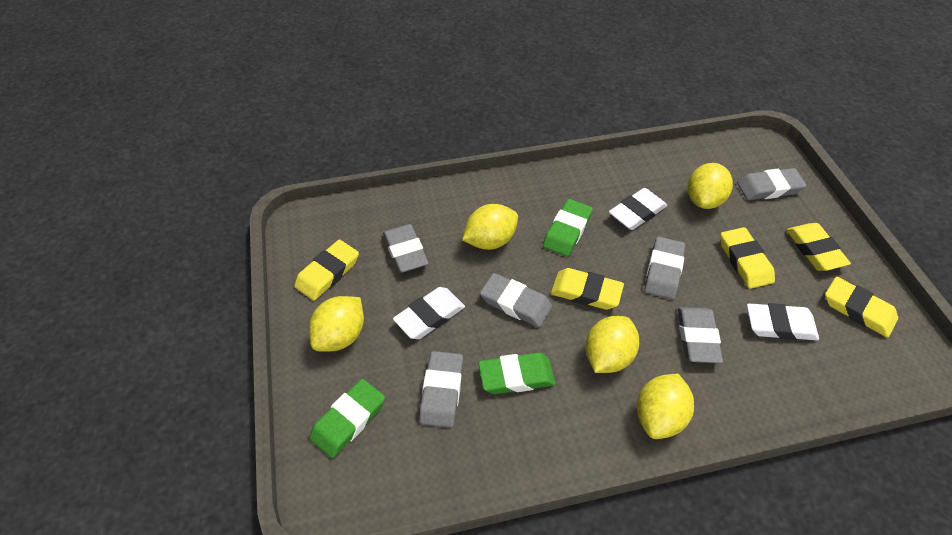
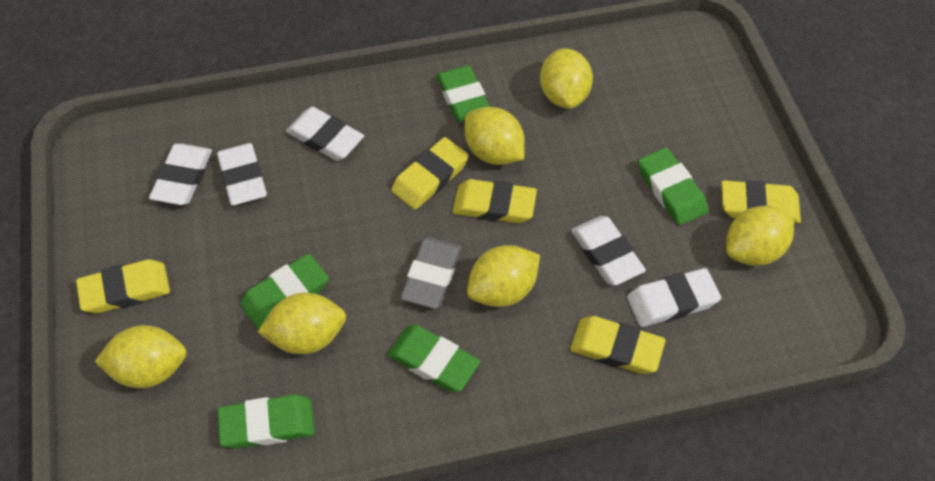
green eraser: [309,379,385,458] [478,352,556,394] [543,199,593,257] = 3 -> [218,395,315,449] [240,254,328,330] [387,325,480,392] [436,65,490,122] [638,148,708,225] = 5
grey eraser: [383,224,429,273] [419,351,463,428] [480,273,552,327] [645,237,685,299] [678,307,723,363] [737,168,807,200] = 6 -> [401,237,461,309] = 1
white eraser: [393,287,465,339] [609,188,667,230] [747,303,819,340] = 3 -> [149,144,212,205] [217,143,267,206] [286,107,364,161] [571,216,646,286] [627,268,721,327] = 5
yellow lemon: [309,296,364,352] [462,204,518,250] [586,316,639,373] [637,374,694,439] [688,163,733,209] = 5 -> [95,325,187,388] [258,293,346,354] [464,107,525,165] [467,245,540,307] [540,48,593,109] [726,206,794,266] = 6

